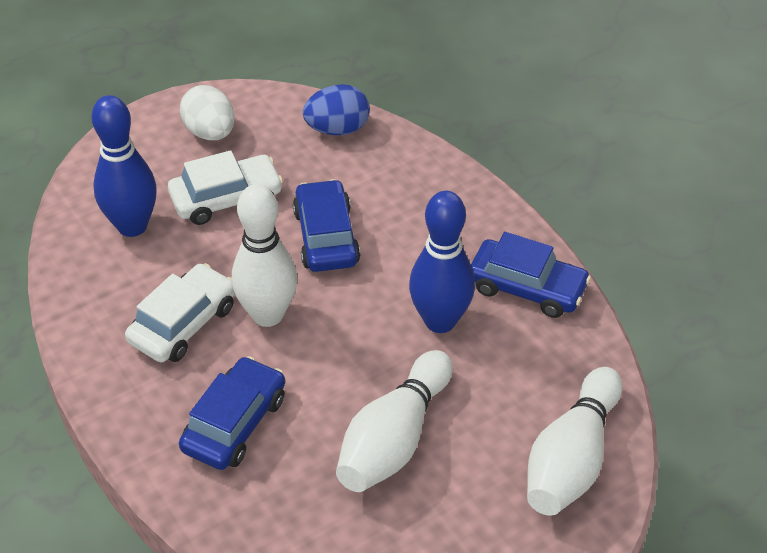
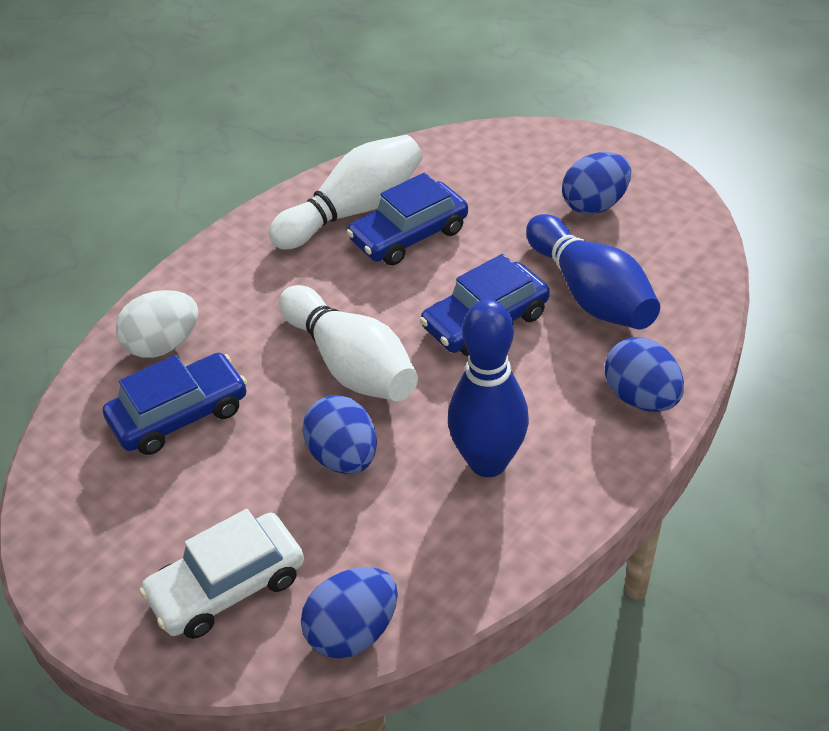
blue egg: [303,84,370,135] = 1 -> [301,567,398,658] [302,395,377,474] [562,152,631,215] [605,337,684,412] = 4
white bowling pin: [232,184,297,327] [336,350,453,492] [527,367,622,516] = 3 -> [269,135,422,250] [279,285,418,401] = 2
white car: [125,263,235,363] [168,150,283,225] = 2 -> [139,509,304,639] = 1

